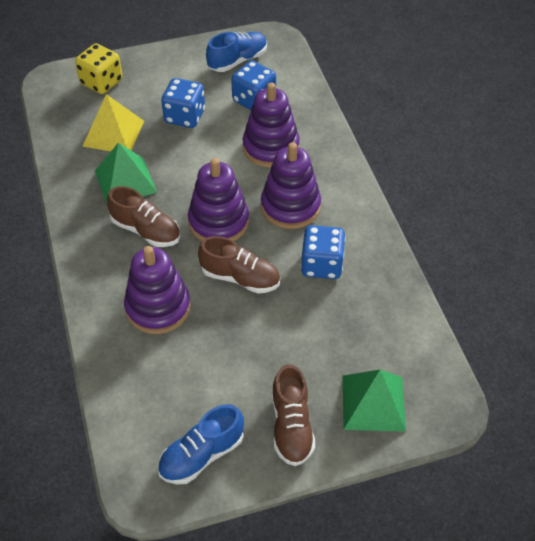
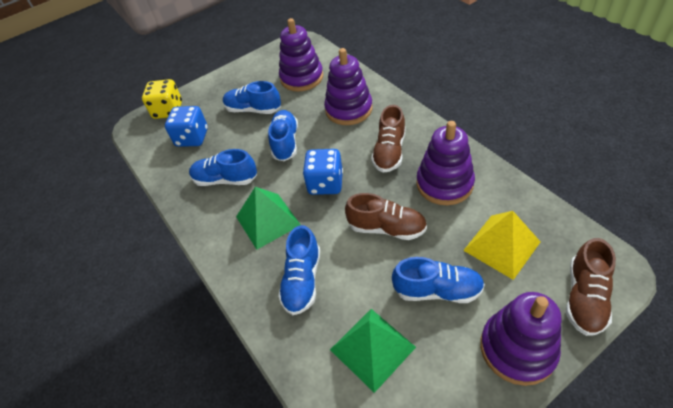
blue dice: [161,78,205,128] [231,61,276,110] [301,225,346,279] = 3 -> [165,106,208,147] [303,149,343,195] = 2
blue shoe: [158,404,244,484] [206,32,267,72] = 2 -> [189,149,257,186] [223,81,281,114] [268,110,298,161] [278,225,320,315] [392,257,485,303] = 5

